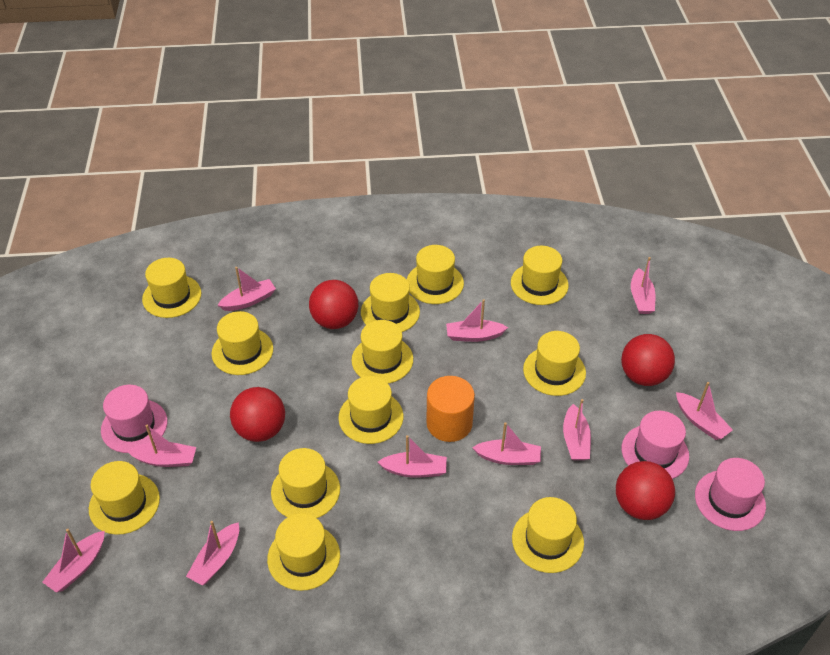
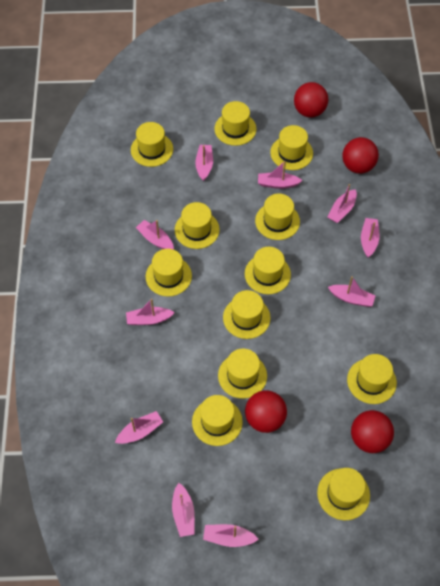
orange cylinder: [426,376,475,442] = 1 -> none = 0
pink hat: [101,385,167,453] [622,411,689,479] [695,458,766,531] = 3 -> none = 0

